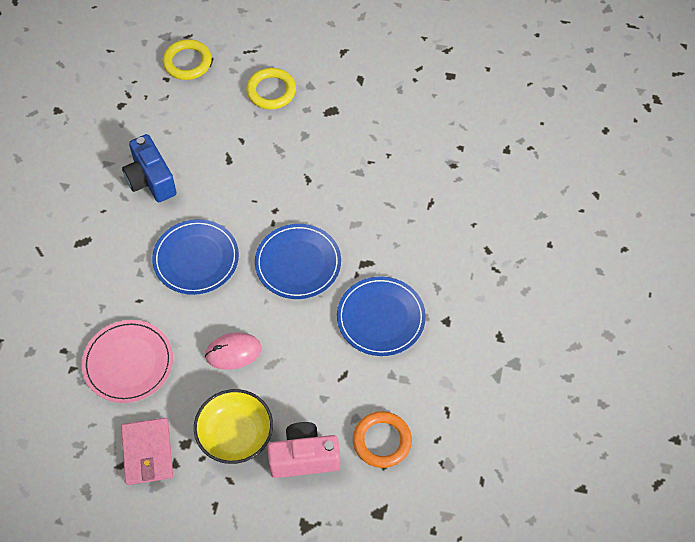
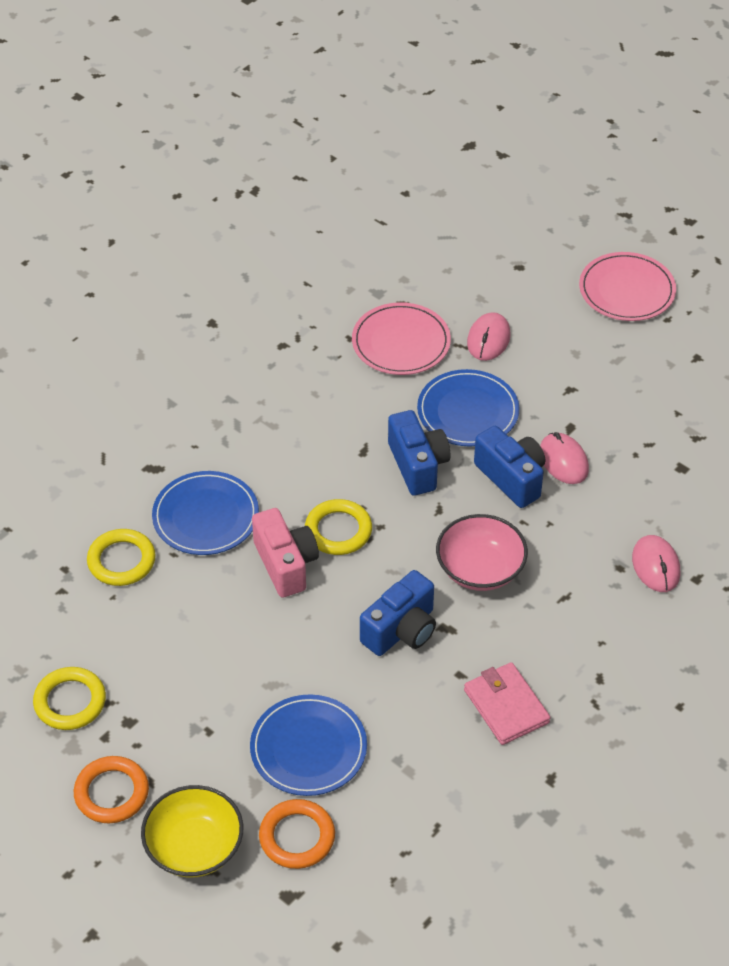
blue camera: [122,134,177,202] = 1 -> [360,570,436,656] [388,410,451,496] [474,426,545,508] = 3
orange ring: [353,411,412,468] = 1 -> [74,756,149,823] [259,799,335,869] = 2
pink bowl: none = 0 -> [436,514,528,591] = 1
pink mouse: [205,333,261,370] = 1 -> [467,312,510,361] [540,432,589,484] [632,535,680,592] = 3
pink plate: [82,320,173,403] = 1 -> [352,302,451,375] [579,252,676,321] = 2
yellow ring: [162,39,212,80] [246,68,296,109] = 2 -> [33,667,106,730] [87,529,156,586] [305,499,372,555] = 3

